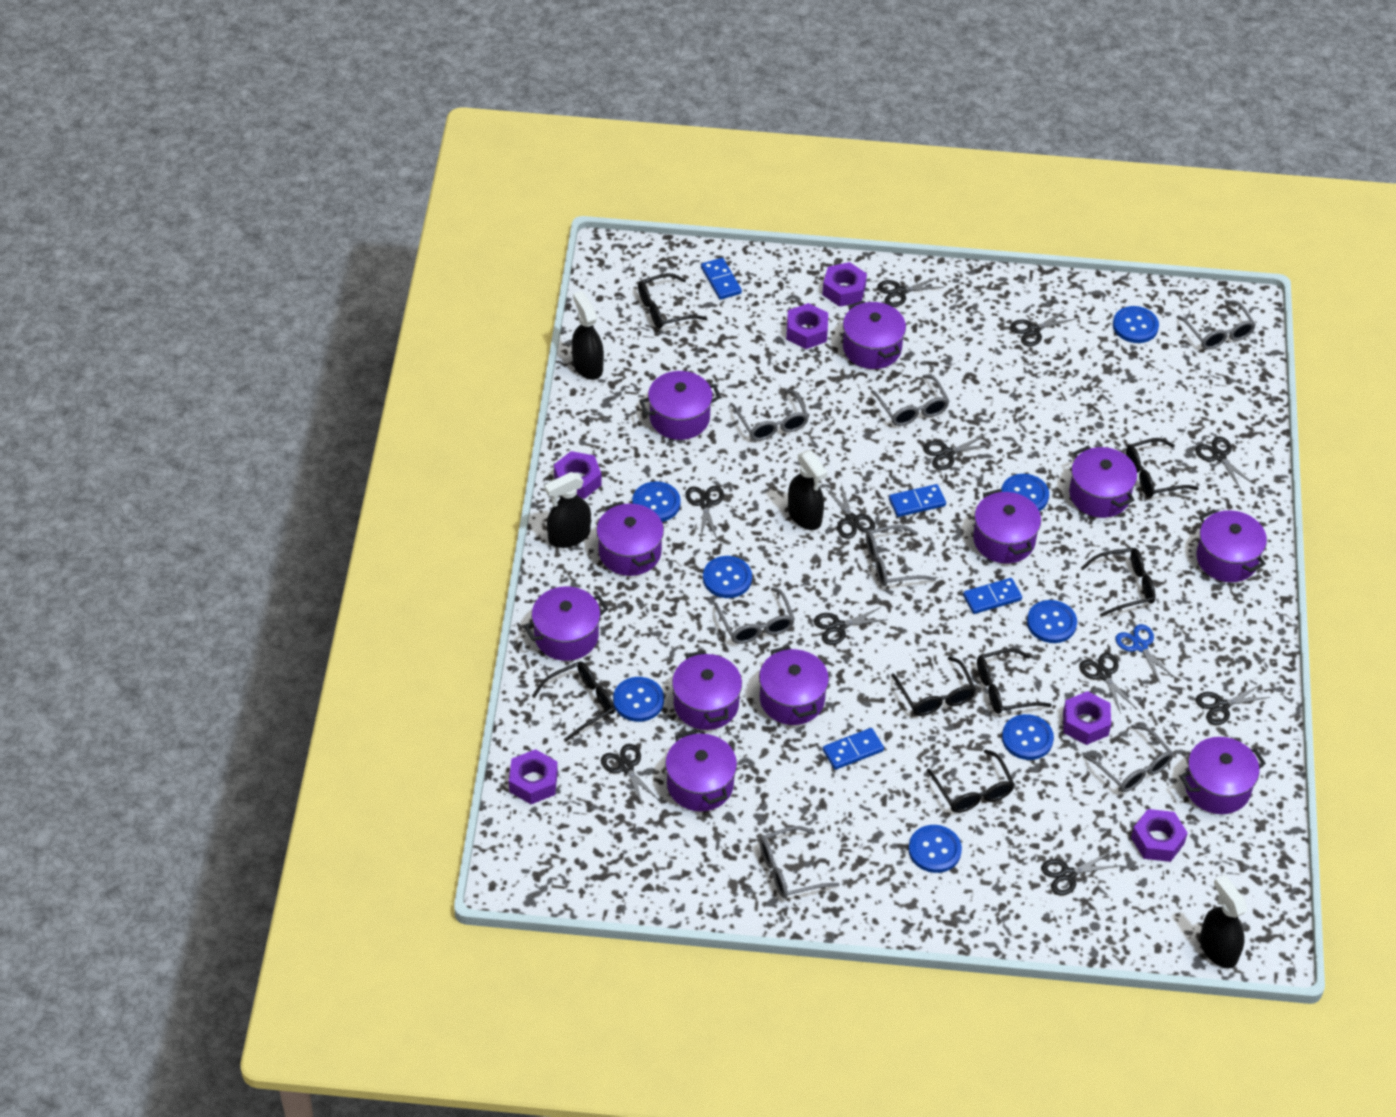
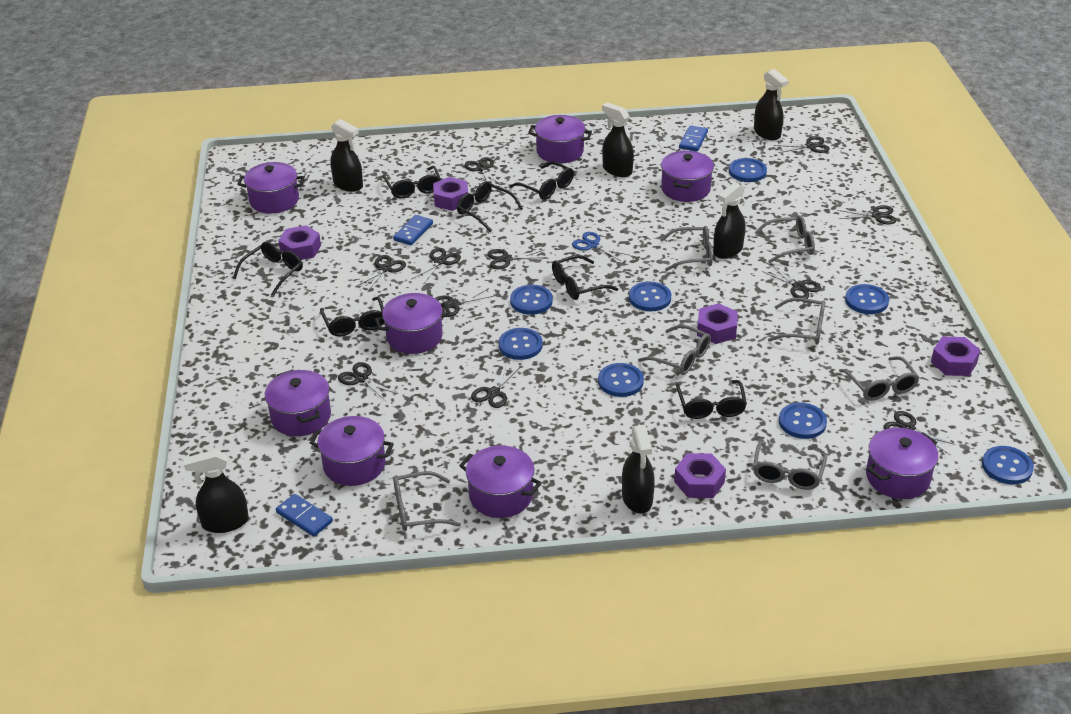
black spray bottle: [544,472,591,548] [572,291,604,380] [788,450,828,530] [1200,875,1247,968] = 4 -> [184,450,249,533] [330,119,363,192] [602,102,634,177] [622,425,655,513] [713,182,746,259] [754,69,789,140] = 6
blue domino: [701,258,742,300] [823,728,884,770] [889,484,946,517] [963,578,1022,614] = 4 -> [276,494,333,537] [393,215,433,245] [679,125,708,152] = 3
purple nut: [509,749,558,804] [554,451,601,499] [786,303,828,349] [822,262,867,307] [1063,691,1111,745] [1131,809,1188,862] = 6 -> [278,225,321,260] [433,177,468,211] [674,453,726,498] [697,303,738,344] [931,337,980,376] = 5
purple pot: [524,586,608,661] [597,501,664,576] [639,371,721,440] [665,730,737,812] [672,650,742,730] [759,646,829,725] [843,300,906,369] [973,489,1041,564] [1069,446,1137,518] [1180,737,1266,814] [1196,509,1267,582] = 11 -> [237,162,305,214] [265,370,331,436] [310,416,394,486] [375,293,451,354] [459,446,542,518] [528,115,592,164] [661,151,714,202] [866,428,938,499] = 8

